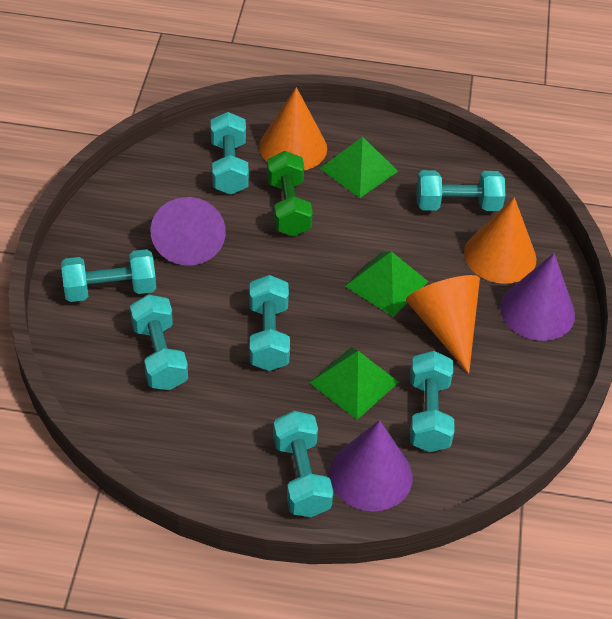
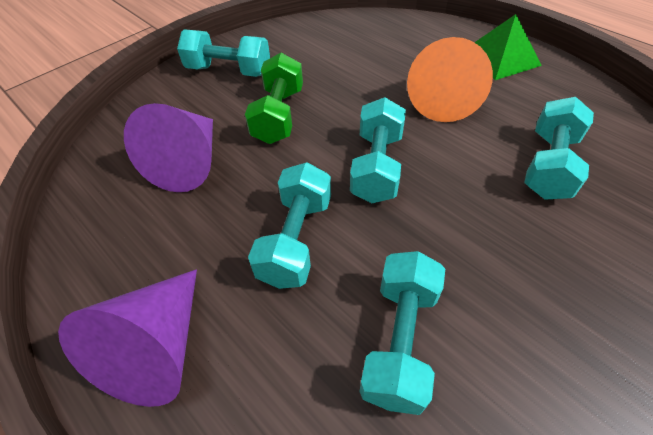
green pyramid: [309,347,399,420] [320,137,398,198] [345,251,428,317] = 3 -> [474,14,542,80] = 1
orange cone: [259,87,327,170] [406,275,480,374] [464,197,536,284] = 3 -> [407,37,493,122] = 1
purple cone: [150,197,226,265] [329,420,413,511] [500,253,575,341] = 3 -> [58,269,197,407] [124,103,213,192] = 2
turquoise dumbbell: [61,249,156,302] [130,294,188,390] [211,112,249,195] [249,275,290,371] [273,411,334,517] [410,351,455,452] [416,170,505,211] = 7 -> [177,30,270,77] [248,162,331,289] [350,97,406,203] [360,251,445,415] [524,97,594,200] = 5

